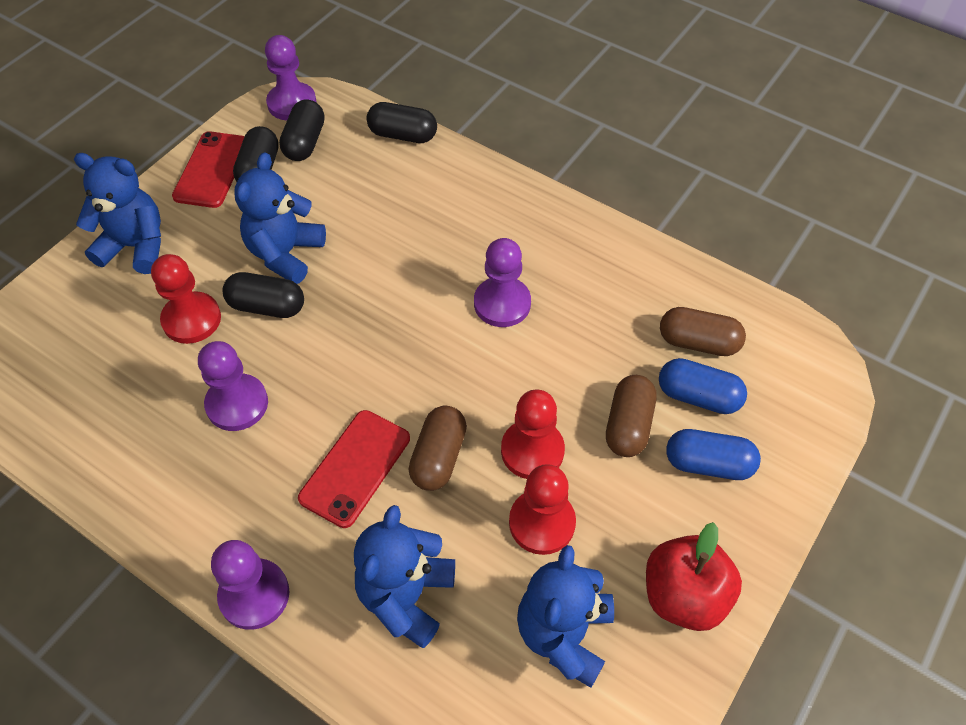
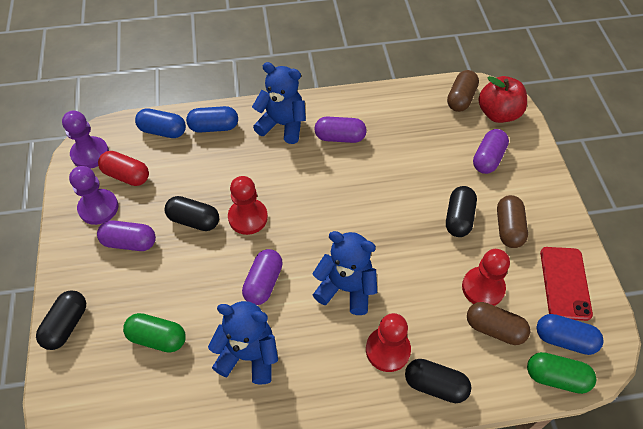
blue capsule: [659,358,747,414] [666,429,761,480] = 2 -> [135,109,186,138] [186,106,238,133] [537,314,604,355] = 3
blue teddy bear: [74,153,161,274] [234,152,326,284] [354,505,455,648] [517,545,614,688] = 4 -> [208,301,278,385] [252,62,306,144] [312,231,377,315] = 3
green capsule: none = 0 -> [123,313,186,353] [527,352,596,394] = 2
purple capsule: none = 0 -> [97,220,156,251] [242,249,283,305] [314,116,367,143] [473,129,509,174] = 4
purple pawn: [198,341,268,431] [211,540,289,630] [265,35,317,121] [474,238,531,327] = 4 -> [62,111,109,169] [69,166,118,225] = 2
red capsule: none = 0 -> [98,151,149,186] = 1
red phone: [172,131,245,208] [298,410,410,528] = 2 -> [540,247,593,321] = 1

